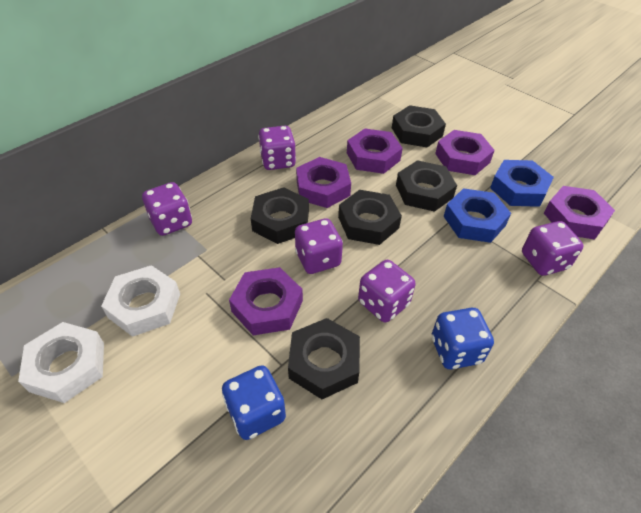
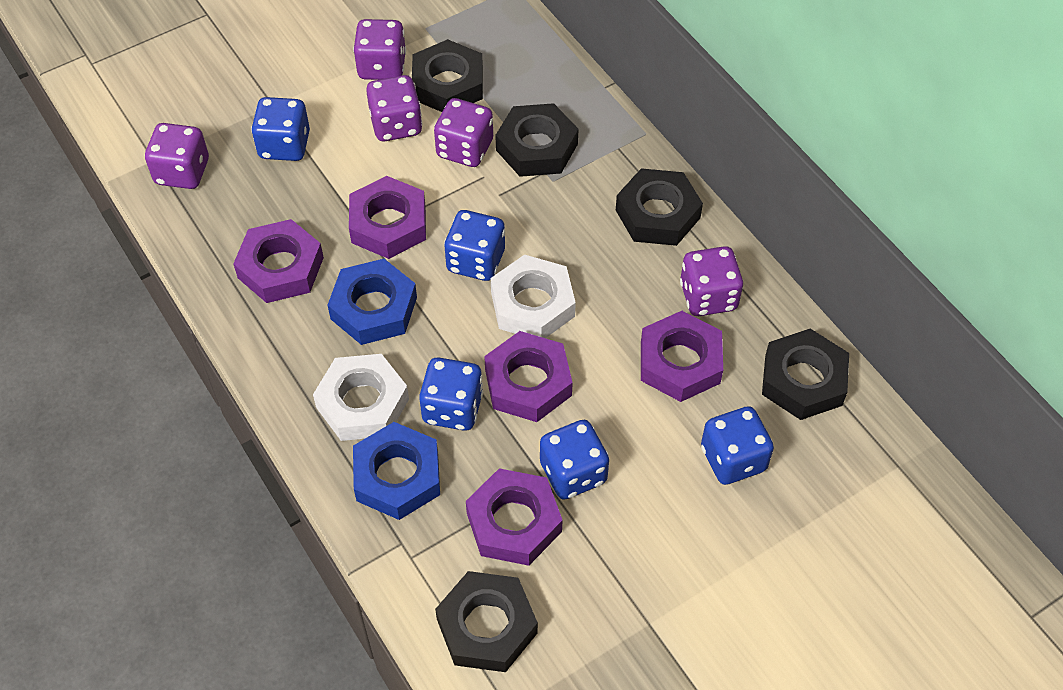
blue dice: [222,365,286,440] [432,308,494,370] = 2 -> [251,97,310,161] [419,357,483,431] [444,210,505,281] [540,420,609,500] [701,406,774,485] = 5

